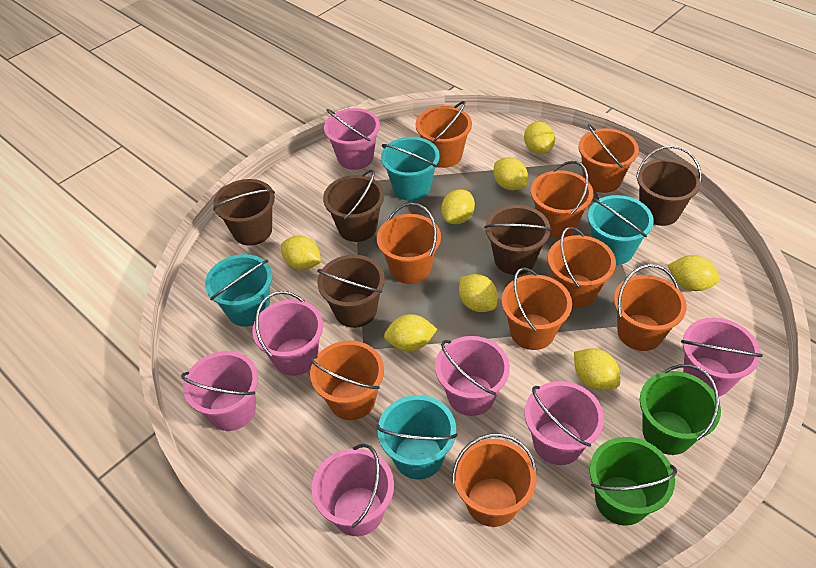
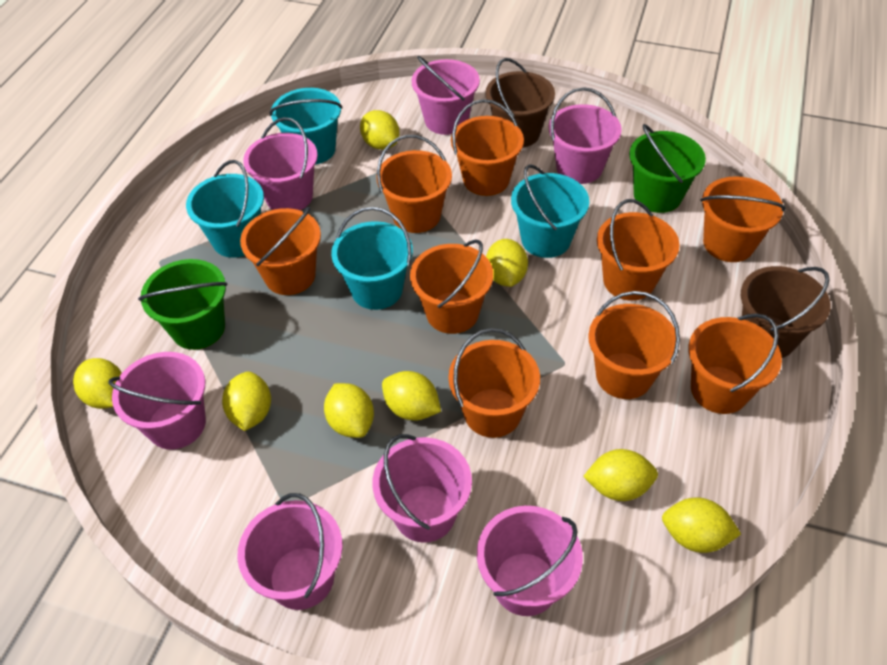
brown bucket: [213,179,275,246] [317,255,385,328] [323,170,384,242] [484,205,552,275] [636,146,702,226] = 5 -> [485,58,555,147] [741,266,831,358] = 2

